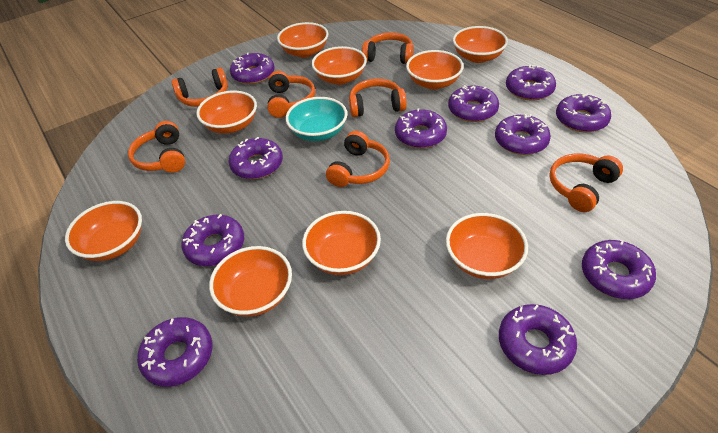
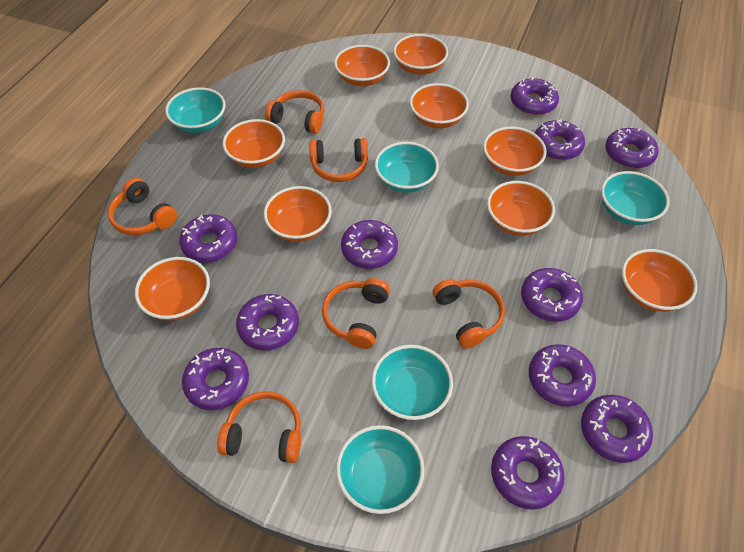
orange headphones: [128,121,185,173] [172,68,228,107] [267,71,315,118] [326,131,390,187] [349,79,407,117] [362,32,414,64] [549,154,623,212] = 7 -> [108,178,177,235] [217,391,301,463] [265,90,324,134] [309,138,368,182] [322,278,390,349] [433,279,505,349] = 6
turquoise bowl: [286,97,347,141] = 1 -> [165,87,226,133] [336,425,424,514] [371,345,453,420] [375,142,439,193] [601,171,670,225] = 5

